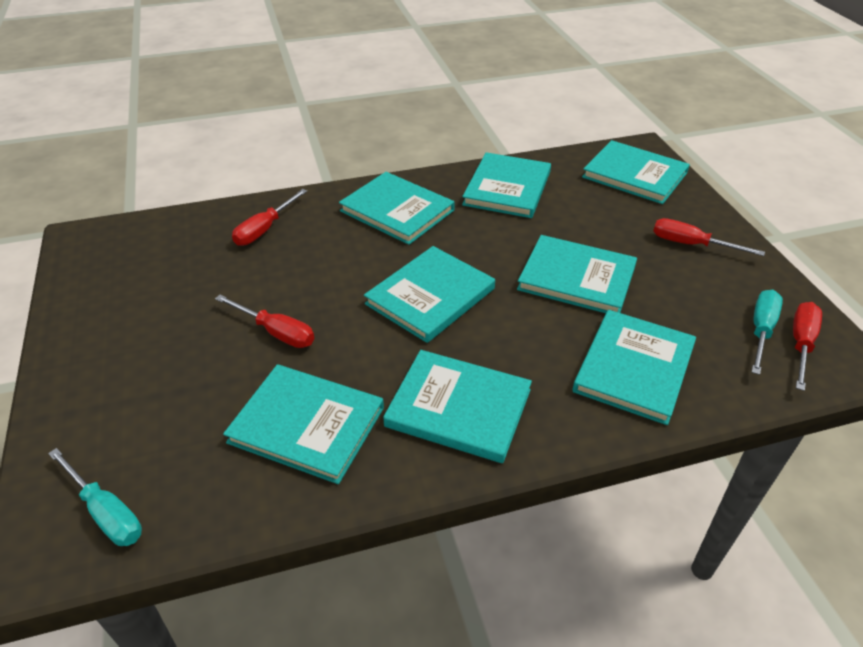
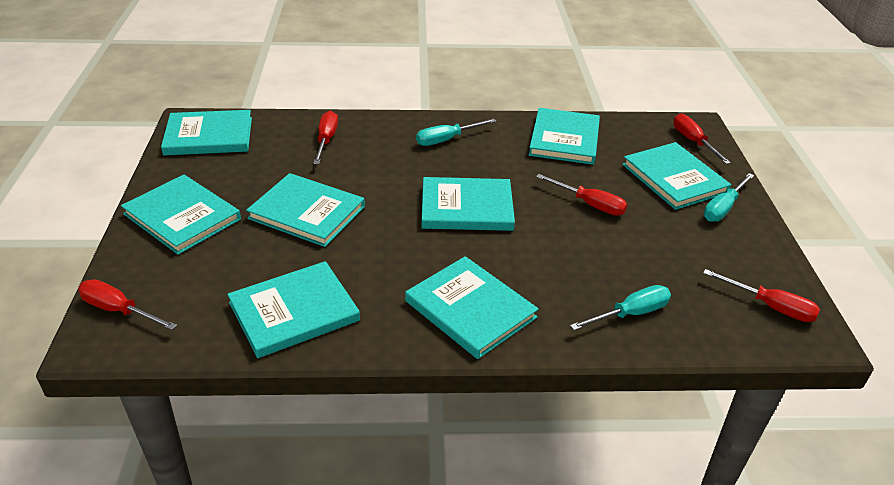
red screwdriver: [215,295,314,348] [232,189,307,246] [653,218,765,256] [793,302,822,391] = 4 -> [78,279,177,330] [313,111,338,164] [536,174,628,216] [673,114,731,164] [703,269,820,322] = 5
turquoise screwdriver: [48,448,142,546] [751,290,783,375] = 2 -> [416,119,496,146] [570,285,671,330] [704,173,754,222] = 3

